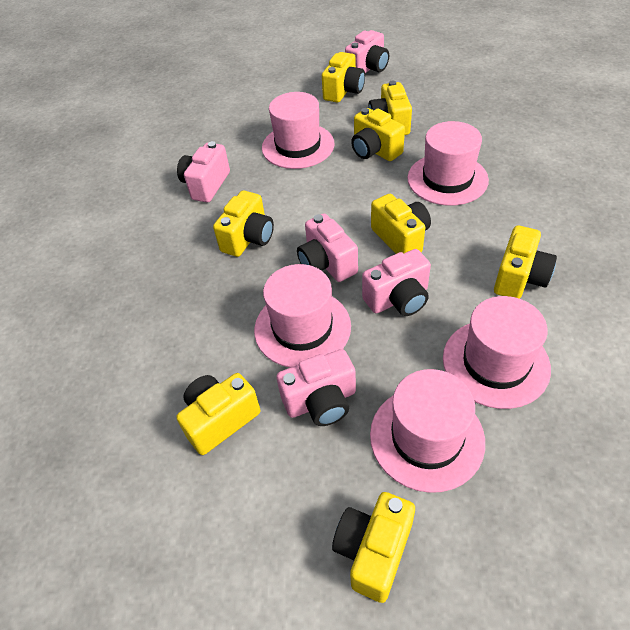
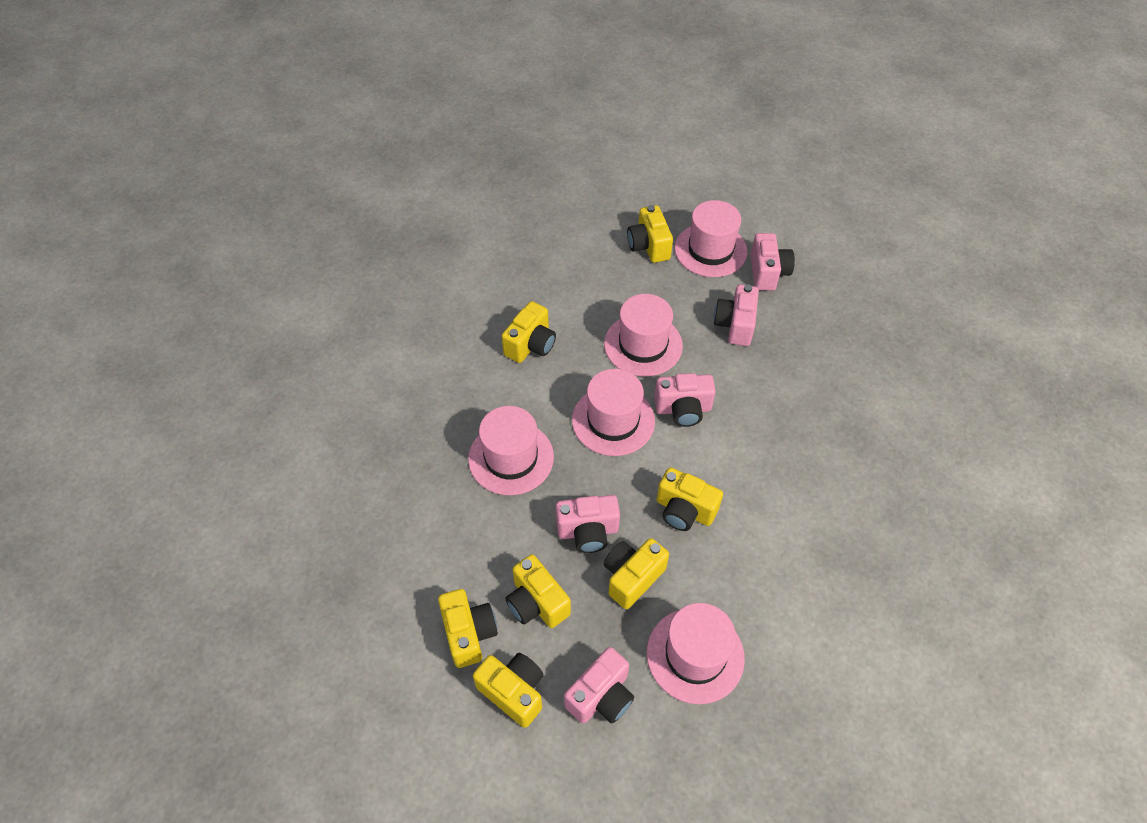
yellow camera: [176,373,260,455] [213,190,274,257] [322,52,365,103] [332,492,415,603] [351,108,405,161] [368,80,412,135] [371,194,431,254] [494,225,557,299] = 8 -> [438,589,498,668] [473,653,543,728] [502,301,556,363] [505,554,571,628] [604,538,669,609] [627,205,673,263] [657,467,723,531] = 7

